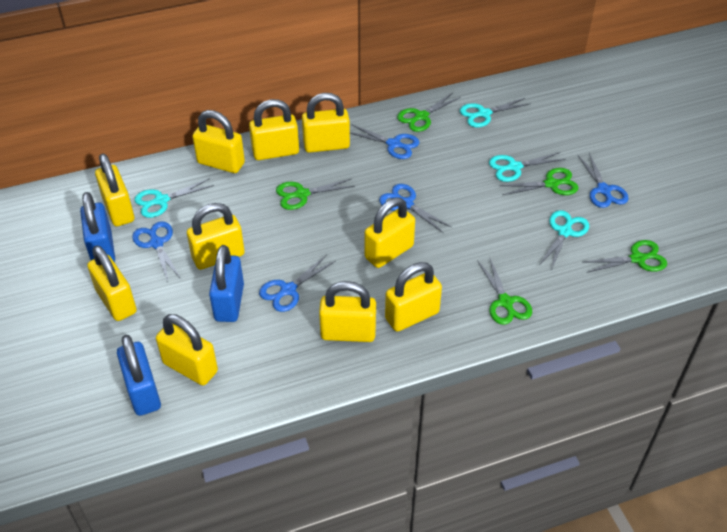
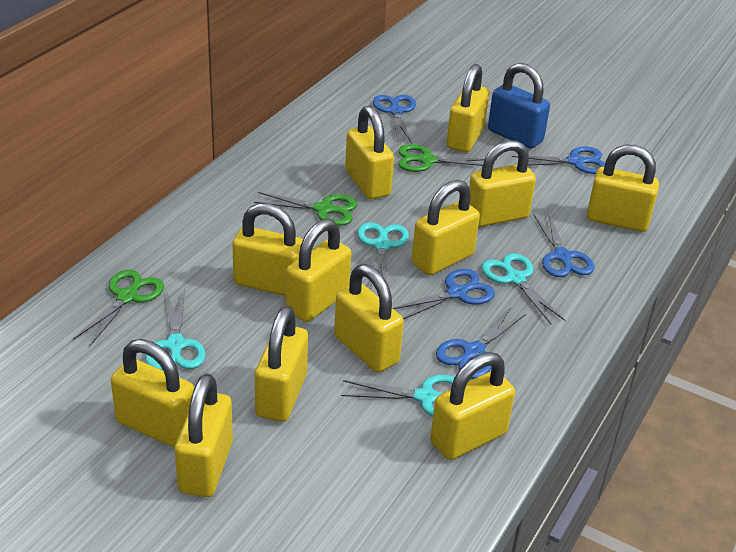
blue padlock: [80,192,115,262] [117,335,161,416] [209,245,244,322] = 3 -> [488,63,550,149] = 1
green scissors: [276,179,355,210] [397,93,461,132] [477,258,532,325] [499,168,578,195] [583,240,667,273] = 5 -> [74,270,164,346] [254,192,357,226] [398,144,485,172] = 3
yellow padlock: [87,245,137,321] [95,154,134,227] [156,314,218,385] [187,203,245,270] [192,110,245,173] [249,99,299,160] [302,93,350,153] [319,281,376,342] [365,198,415,268] [385,262,442,332] = 10 -> [111,339,194,448] [175,374,233,497] [232,203,303,296] [255,306,308,422] [286,219,351,322] [334,264,404,372] [345,106,394,200] [412,180,480,275] [430,352,515,460] [446,64,489,152] [469,140,536,227] [587,145,659,232] = 12

